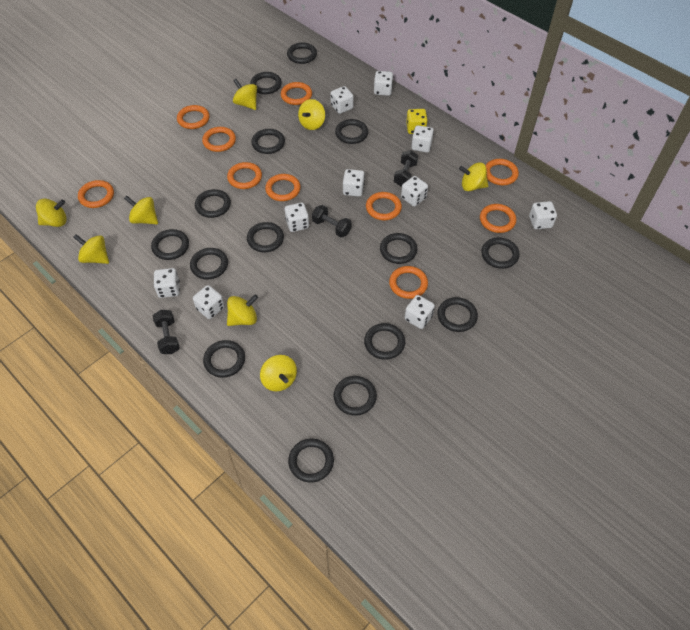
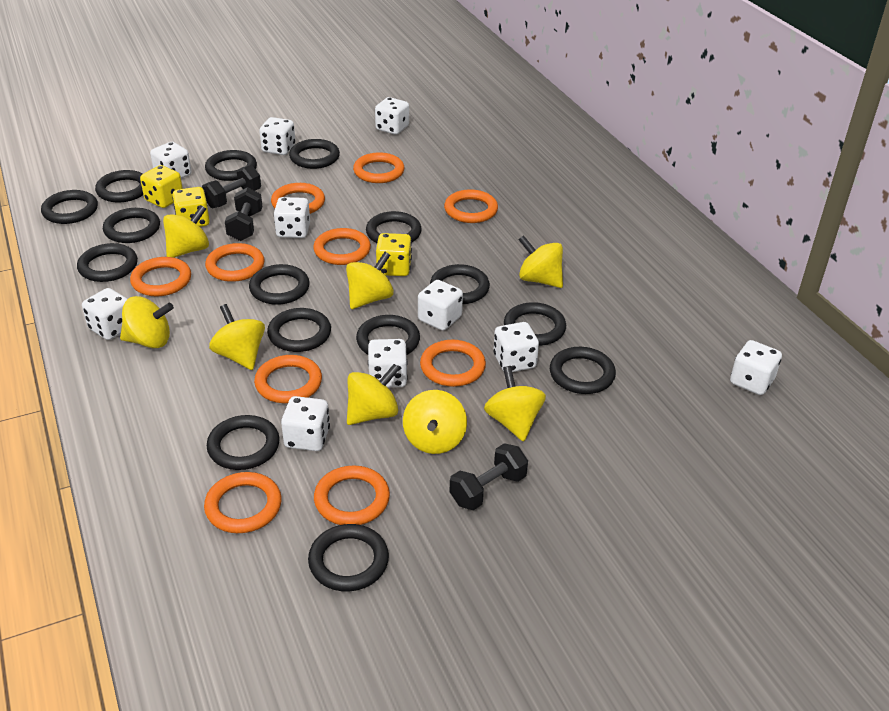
yellow dice: [406,109,428,134] = 1 -> [140,165,183,208] [172,187,210,227] [376,233,412,276] = 3

